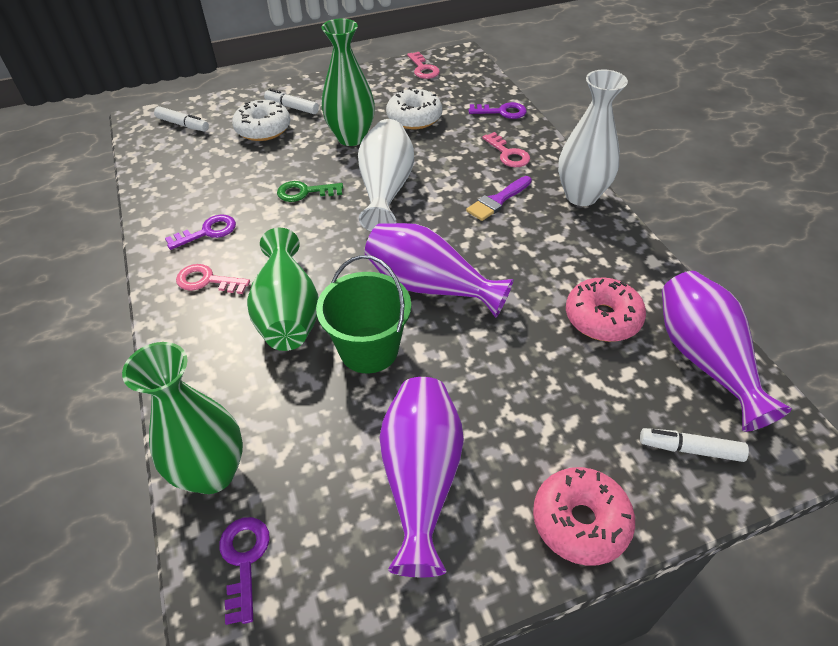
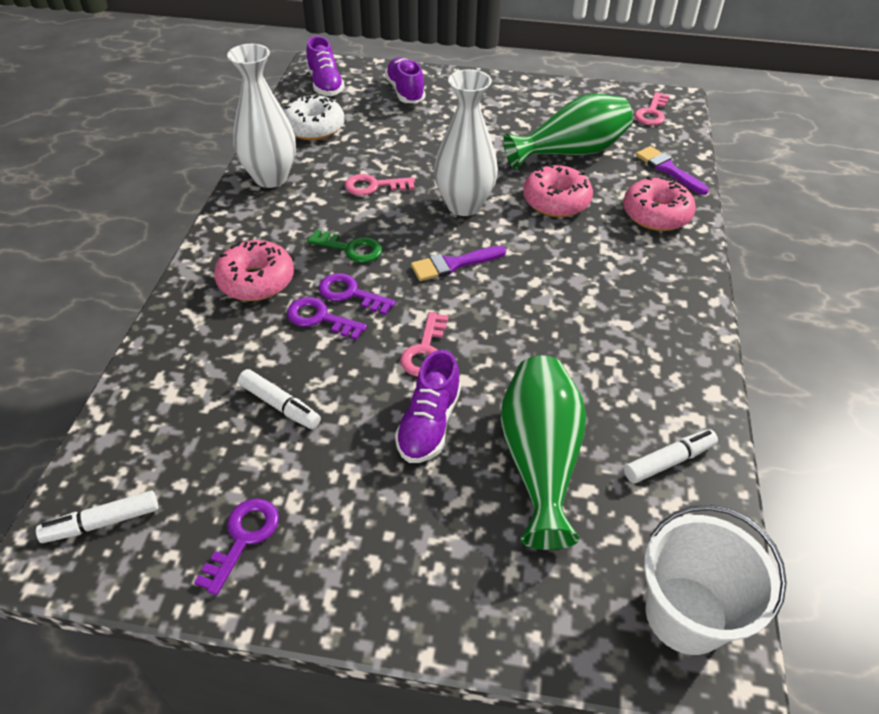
green bucket: [316,255,411,374] = 1 -> none = 0
green vase: [122,342,243,494] [247,228,319,351] [322,18,375,146] = 3 -> [500,356,586,550] [503,94,633,169] = 2
pink donut: [533,467,635,566] [566,278,646,342] = 2 -> [214,240,294,301] [523,164,593,217] [623,176,696,231] = 3
purple brush: [466,176,532,221] = 1 -> [411,246,506,281] [636,146,709,195] = 2
purple shoe: none = 0 -> [306,36,345,96] [385,57,425,104] [395,350,461,463] = 3
purple vase: [365,223,514,318] [379,377,464,577] [662,271,792,432] = 3 -> none = 0
white bucket: none = 0 -> [644,505,787,655] = 1
white donut: [232,100,290,141] [386,87,442,129] = 2 -> [283,95,344,140] = 1

